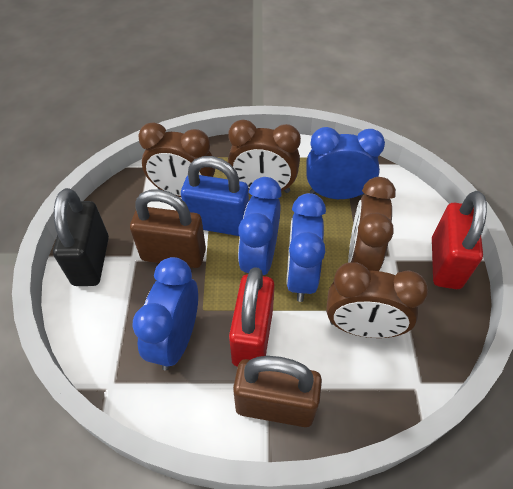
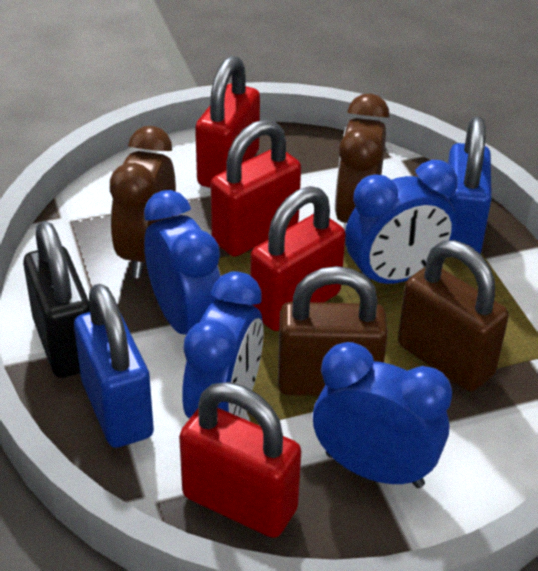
blue padlock: [181,156,249,236] = 1 -> [74,284,154,448] [445,117,492,254] = 2
brown clock: [138,122,215,197] [228,119,301,193] [326,262,428,338] [348,177,396,271] = 4 -> [110,126,176,278] [335,93,390,223] = 2
red padlock: [229,267,275,367] [432,191,487,289] = 2 -> [179,382,301,538] [195,56,260,188] [211,119,301,257] [250,186,346,331] = 4

